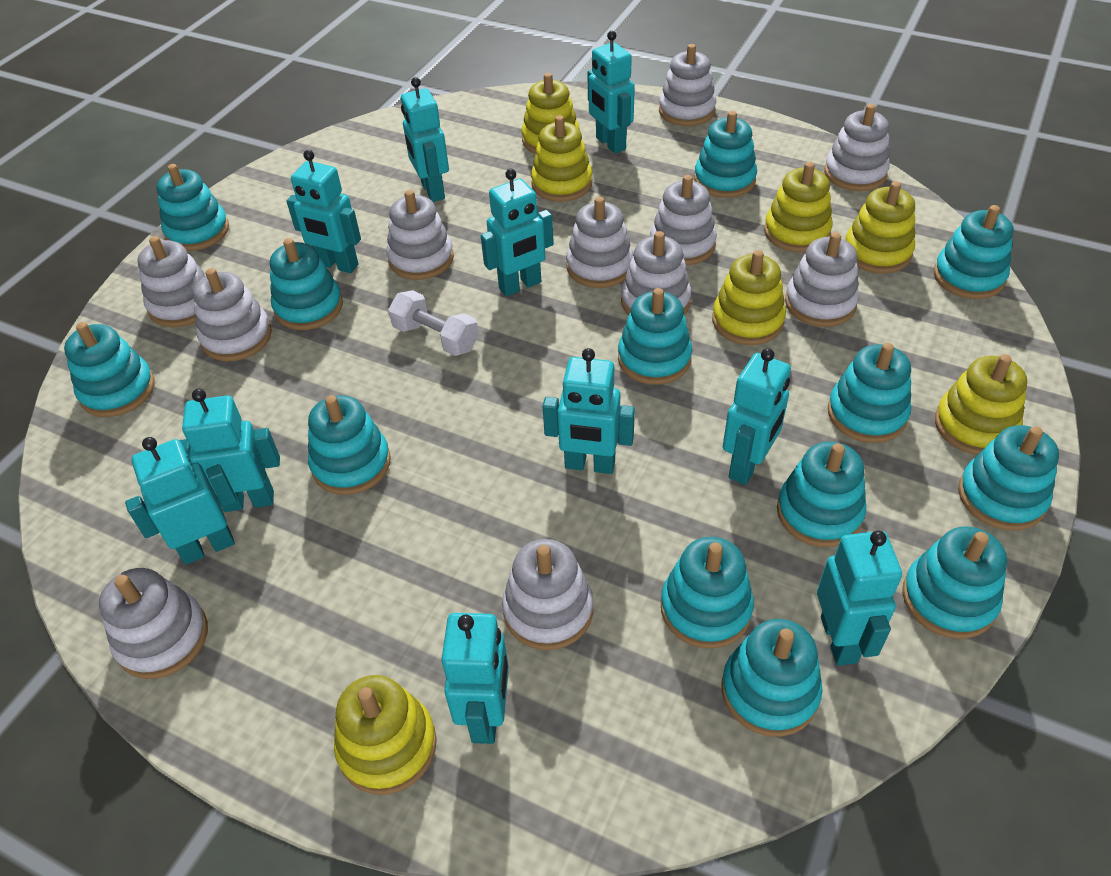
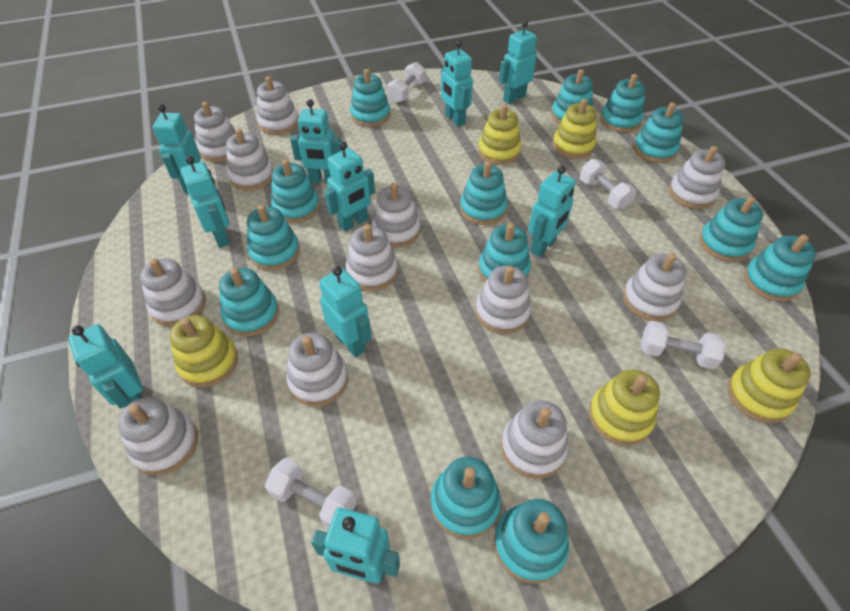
white dumbbell: [388,290,479,356] = 1 -> [265,458,356,528] [387,62,426,103] [580,159,637,209] [641,321,726,369] = 4
white stacking toy: [99,568,208,679] [137,236,206,327] [193,268,272,361] [386,190,454,280] [502,539,593,650] [566,197,633,288] [621,231,691,315] [650,175,717,265] [659,44,716,126] [785,232,859,327] [824,104,890,191] = 11 -> [118,397,198,475] [140,258,206,326] [194,102,236,162] [226,129,274,191] [257,76,298,135] [286,333,348,406] [346,224,398,291] [372,183,421,248] [475,265,531,334] [501,400,568,479] [623,253,686,321] [669,146,725,209] = 12
yellow stacking toy: [334,675,437,795] [521,73,580,154] [531,115,592,202] [712,250,786,345] [764,162,833,252] [846,181,915,274] [935,354,1027,455] = 7 -> [170,315,238,388] [478,104,521,165] [552,99,597,159] [589,369,660,446] [727,348,811,423] = 5

